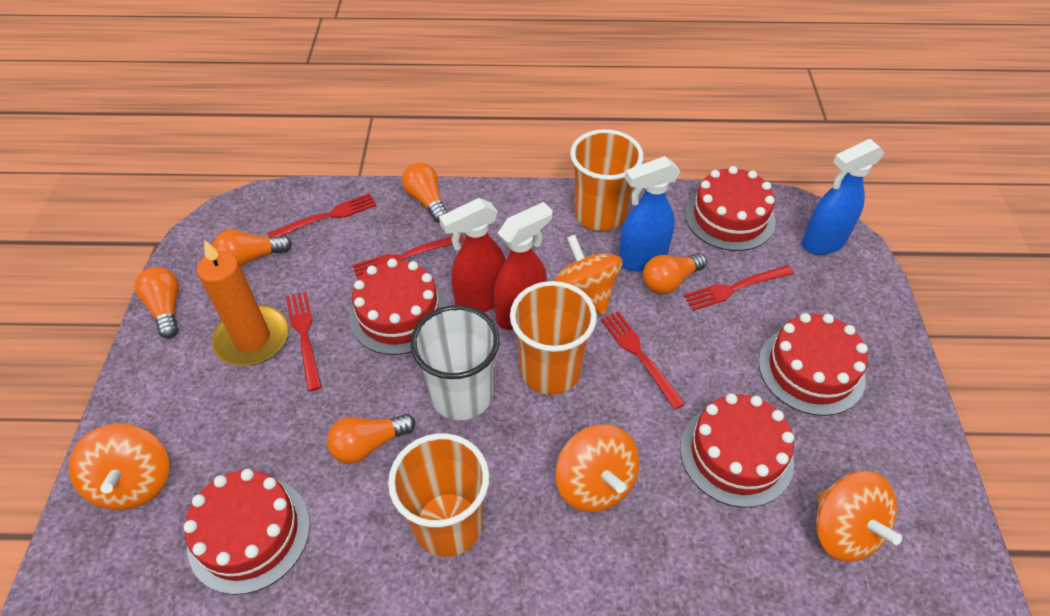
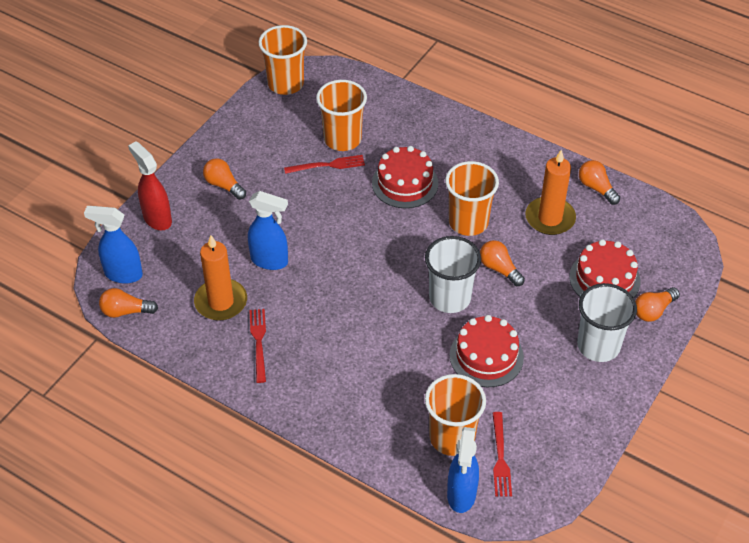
blue spray bottle: [619,156,680,272] [802,139,885,255] = 2 -> [84,206,143,284] [248,191,288,270] [447,427,479,513] = 3
orange candle: [197,240,289,366] = 1 -> [194,235,247,321] [525,150,576,235] = 2
orange cup: [388,433,489,557] [510,281,597,395] [570,129,643,231] = 3 -> [258,25,307,95] [316,80,367,151] [425,374,486,456] [445,161,499,236] = 4
orange spinning top: [69,424,169,510] [554,235,623,315] [556,424,639,512] [816,471,902,562] = 4 -> none = 0
red cake: [183,469,310,595] [349,258,447,355] [680,393,794,508] [685,166,775,251] [759,313,868,416] = 5 -> [372,146,438,208] [450,315,524,387] [569,239,641,298] = 3
red fork: [268,193,377,237] [286,291,322,391] [352,235,464,279] [601,311,686,410] [683,265,794,311] = 5 -> [249,309,266,383] [284,155,365,174] [492,412,512,497] = 3
red spray bottle: [439,198,506,312] [494,202,553,330] = 2 -> [128,141,172,230] = 1
white cup: [410,305,500,420] = 1 -> [425,236,481,313] [577,283,637,362] = 2

